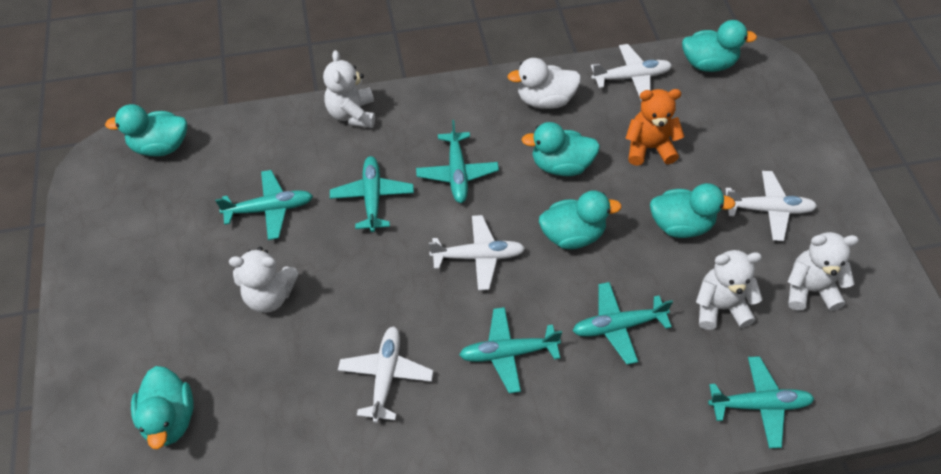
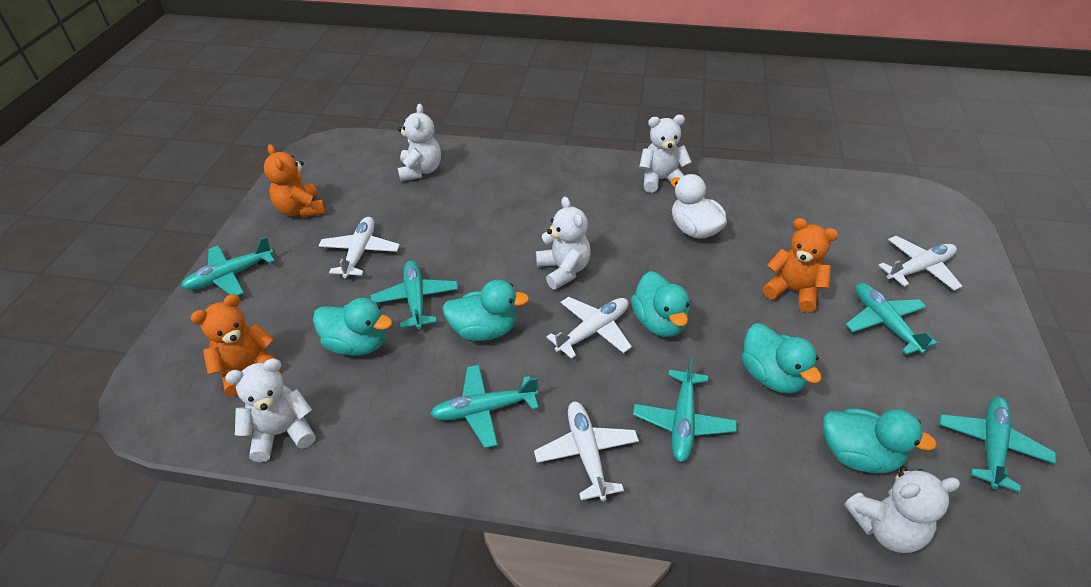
orange teddy bear: [625,89,684,166] = 1 -> [190,294,282,397] [264,144,325,218] [763,218,838,312] = 3
turquoise duck: [105,104,187,156] [131,366,193,449] [521,122,600,176] [539,191,622,249] [650,183,736,238] [682,20,757,72] = 6 -> [313,298,392,356] [442,280,529,341] [631,271,689,337] [742,324,822,394] [823,408,937,473] = 5
white teddy bear: [229,247,299,313] [323,50,375,128] [696,250,763,330] [788,232,859,311] = 4 -> [225,359,316,462] [398,104,441,181] [536,197,591,289] [639,115,692,193] [844,466,960,553] = 5

